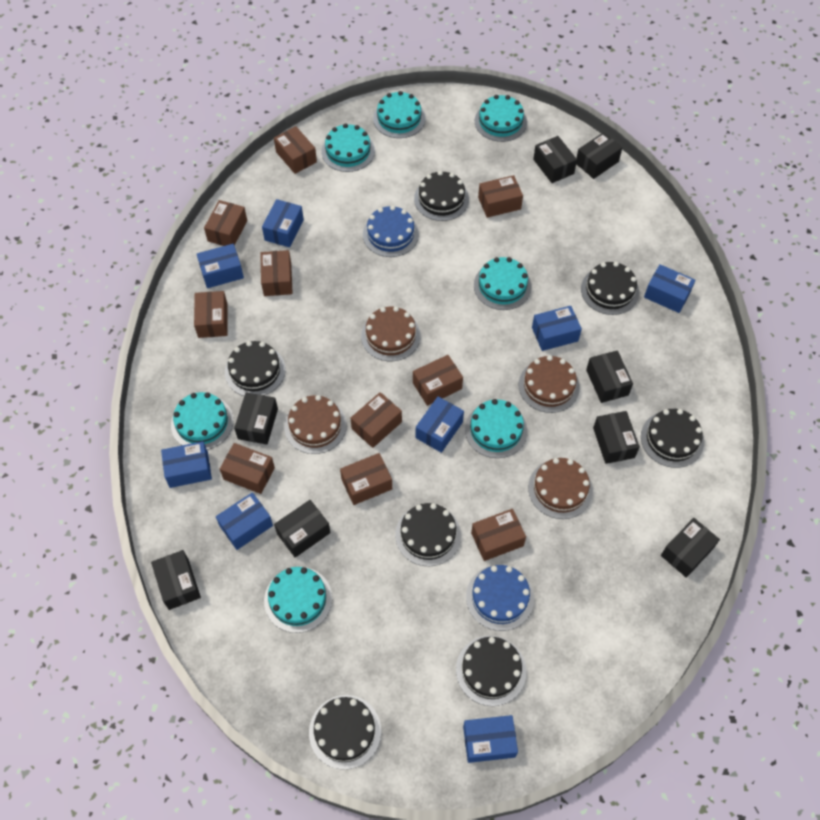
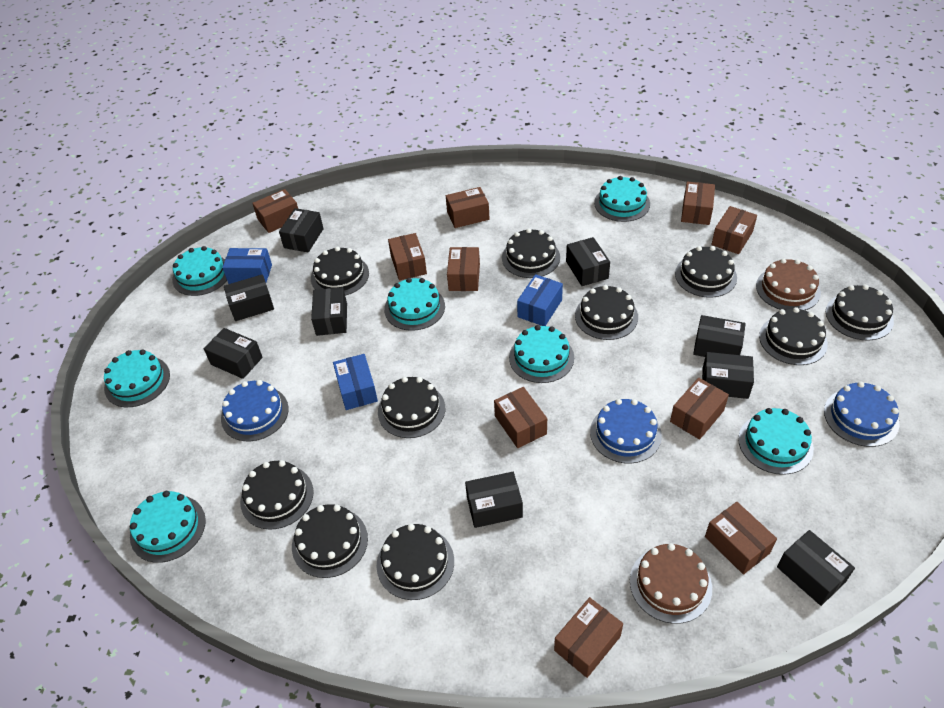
black box: [151,550,201,610] [234,392,278,445] [274,500,331,558] [533,136,577,183] [576,132,623,179] [586,350,633,403] [593,411,640,464] [661,518,720,578] = 8 -> [204,328,263,379] [224,274,274,321] [279,208,324,252] [311,287,347,336] [465,472,523,528] [566,237,610,286] [693,315,746,357] [702,352,754,399] [777,530,855,606] = 9
black cake: [225,341,286,396] [309,695,381,770] [395,503,461,566] [414,171,469,221] [456,636,526,706] [581,262,639,315] [641,409,704,468] = 7 -> [240,460,314,530] [292,504,368,578] [311,247,369,296] [376,524,454,600] [378,377,445,438] [502,228,560,278] [575,285,638,340] [675,246,737,297] [759,307,828,365] [826,285,894,340] = 10
blue box: [161,441,212,488] [197,244,244,288] [216,492,273,550] [262,199,304,247] [416,397,464,453] [463,715,518,763] [532,306,582,351] [644,264,695,313] = 8 -> [222,248,272,284] [333,354,378,410] [517,274,563,326] = 3
blue cake: [363,206,419,257] [466,565,534,631] = 2 -> [221,380,289,441] [590,399,662,464] [824,382,900,447] = 3
brown cake: [284,395,347,454] [361,306,421,361] [519,355,580,413] [528,458,593,519] = 4 -> [630,543,712,624] [756,258,821,310] = 2

